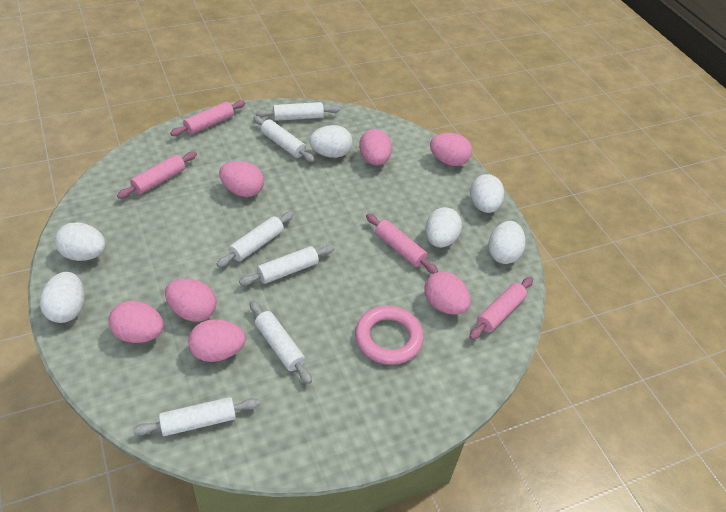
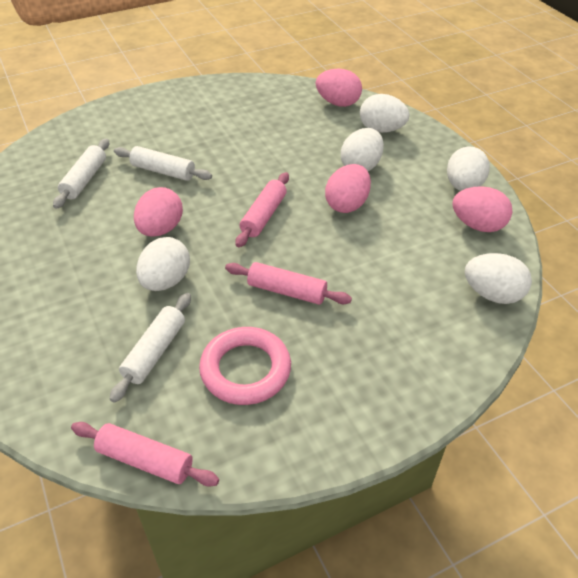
pink egg: [108,301,164,343] [165,278,217,322] [188,319,246,362] [219,161,264,197] [359,129,392,165] [424,271,471,315] [430,133,472,166] = 7 -> [134,187,183,237] [316,69,362,107] [325,164,371,213] [452,186,512,232] = 4
pink rolling pin: [117,152,197,199] [170,100,245,136] [366,214,438,274] [469,277,533,340] = 4 -> [71,422,219,486] [225,262,352,305] [236,172,289,247] = 3
white egg: [40,272,85,323] [54,222,106,261] [309,125,353,158] [425,207,462,248] [470,174,505,213] [488,221,525,264] = 6 -> [136,237,190,291] [341,128,384,171] [360,94,410,133] [447,147,490,191] [465,253,532,304] = 5
white rolling pin: [133,397,260,436] [217,212,294,267] [239,245,334,286] [250,301,312,384] [253,116,315,162] [256,102,340,121] = 6 -> [53,139,109,209] [110,293,191,403] [114,146,212,181] = 3

